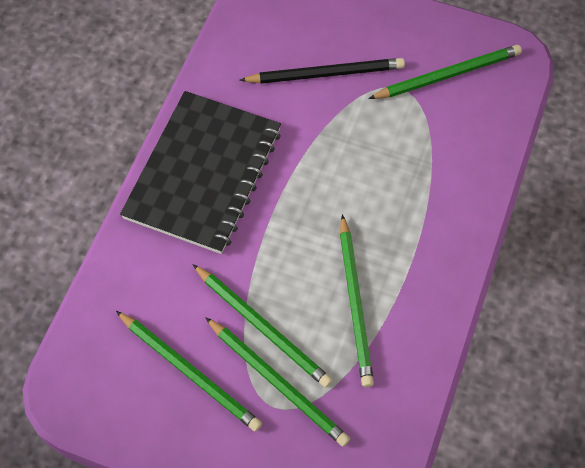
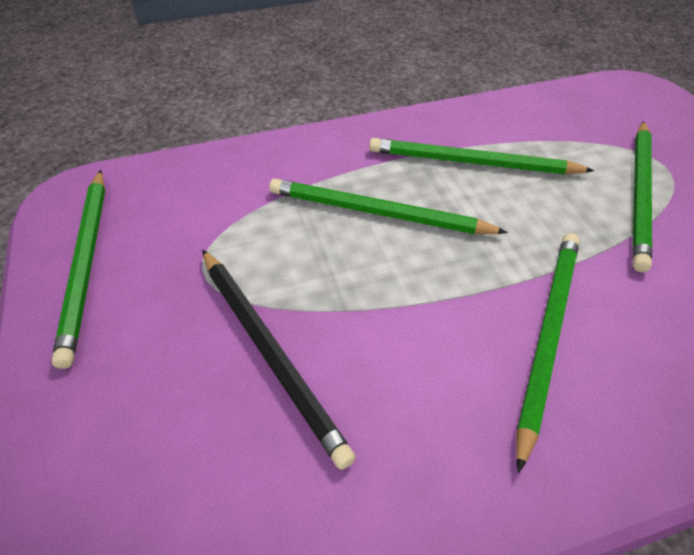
black notebook: [120,91,281,254] = 1 -> none = 0

